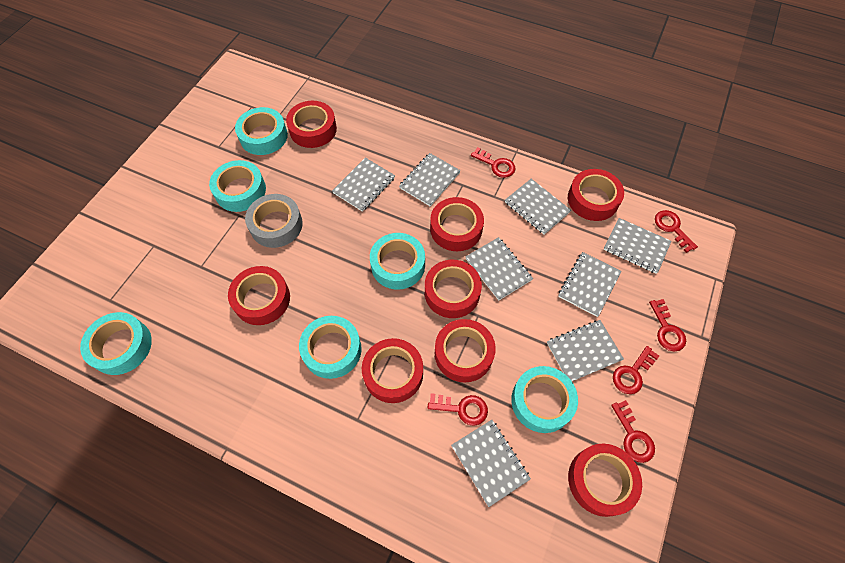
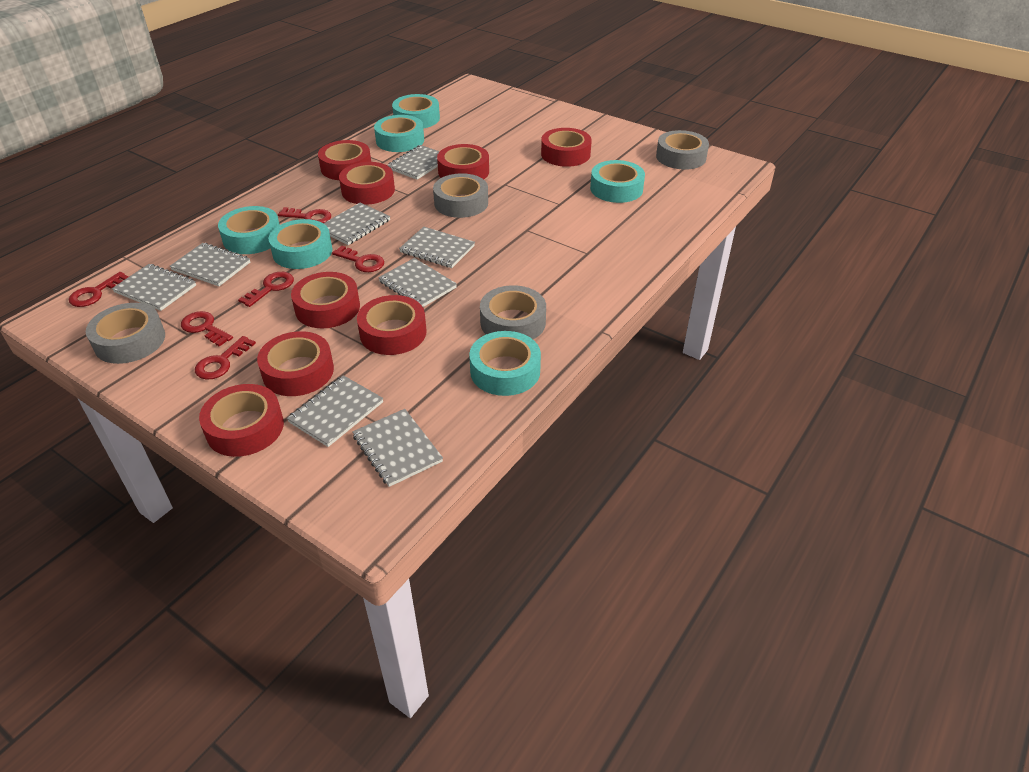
grey tape: [245,194,303,248] = 1 -> [86,303,165,364] [433,173,488,218] [480,285,546,339] [656,130,709,170] = 4

